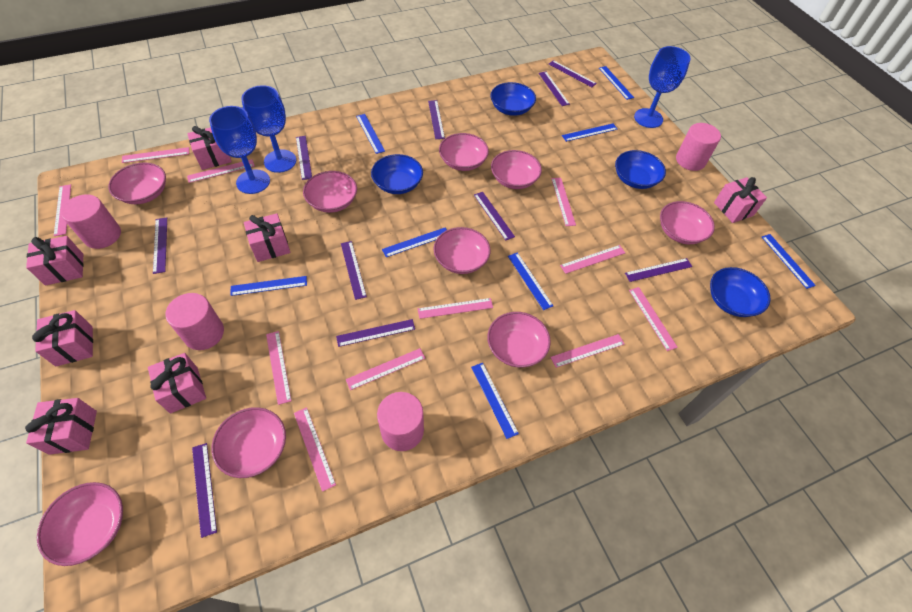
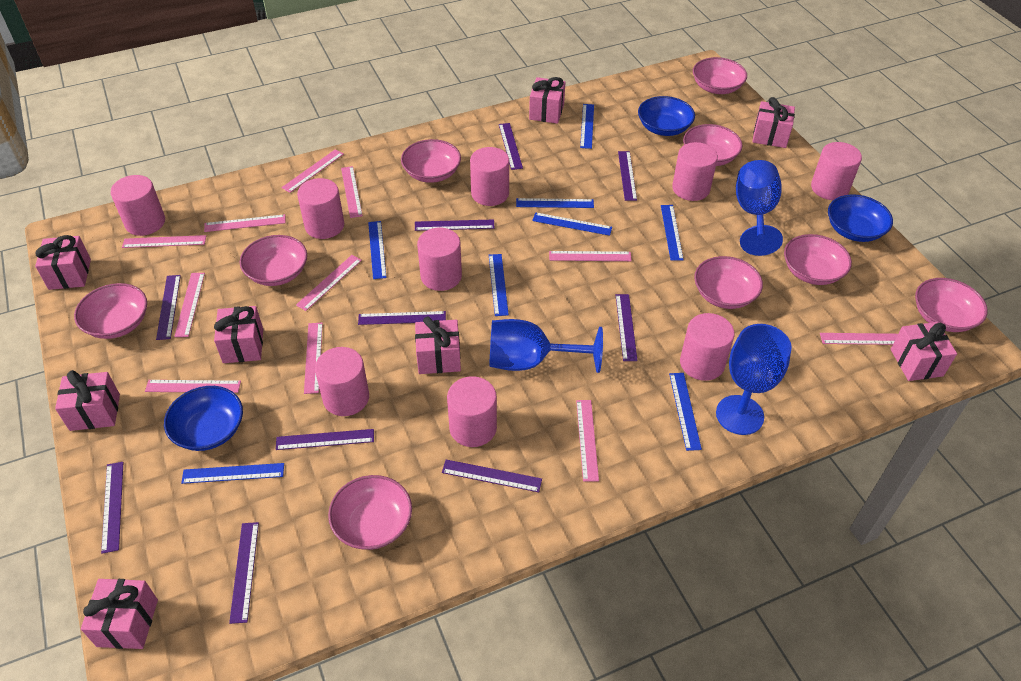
blue bowl: [371,154,423,194] [490,82,536,116] [615,150,666,189] [710,267,771,317] = 4 -> [164,386,243,451] [638,96,695,136] [828,194,893,242] = 3
pink cylinder: [61,194,121,249] [165,293,224,350] [377,392,424,451] [676,123,721,171] = 4 -> [111,175,165,236] [297,178,344,239] [315,347,369,416] [417,228,462,291] [447,376,497,447] [470,147,509,206] [672,142,718,201] [680,313,735,381] [811,142,862,200] = 9
pink gift: [25,398,97,455] [26,236,84,286] [32,310,93,366] [148,353,206,413] [187,126,232,170] [244,213,290,262] [714,177,767,223] = 7 -> [35,235,91,290] [55,370,120,431] [81,579,158,649] [214,306,263,363] [415,316,461,374] [529,77,565,124] [752,97,795,148] [891,322,957,381] = 8

